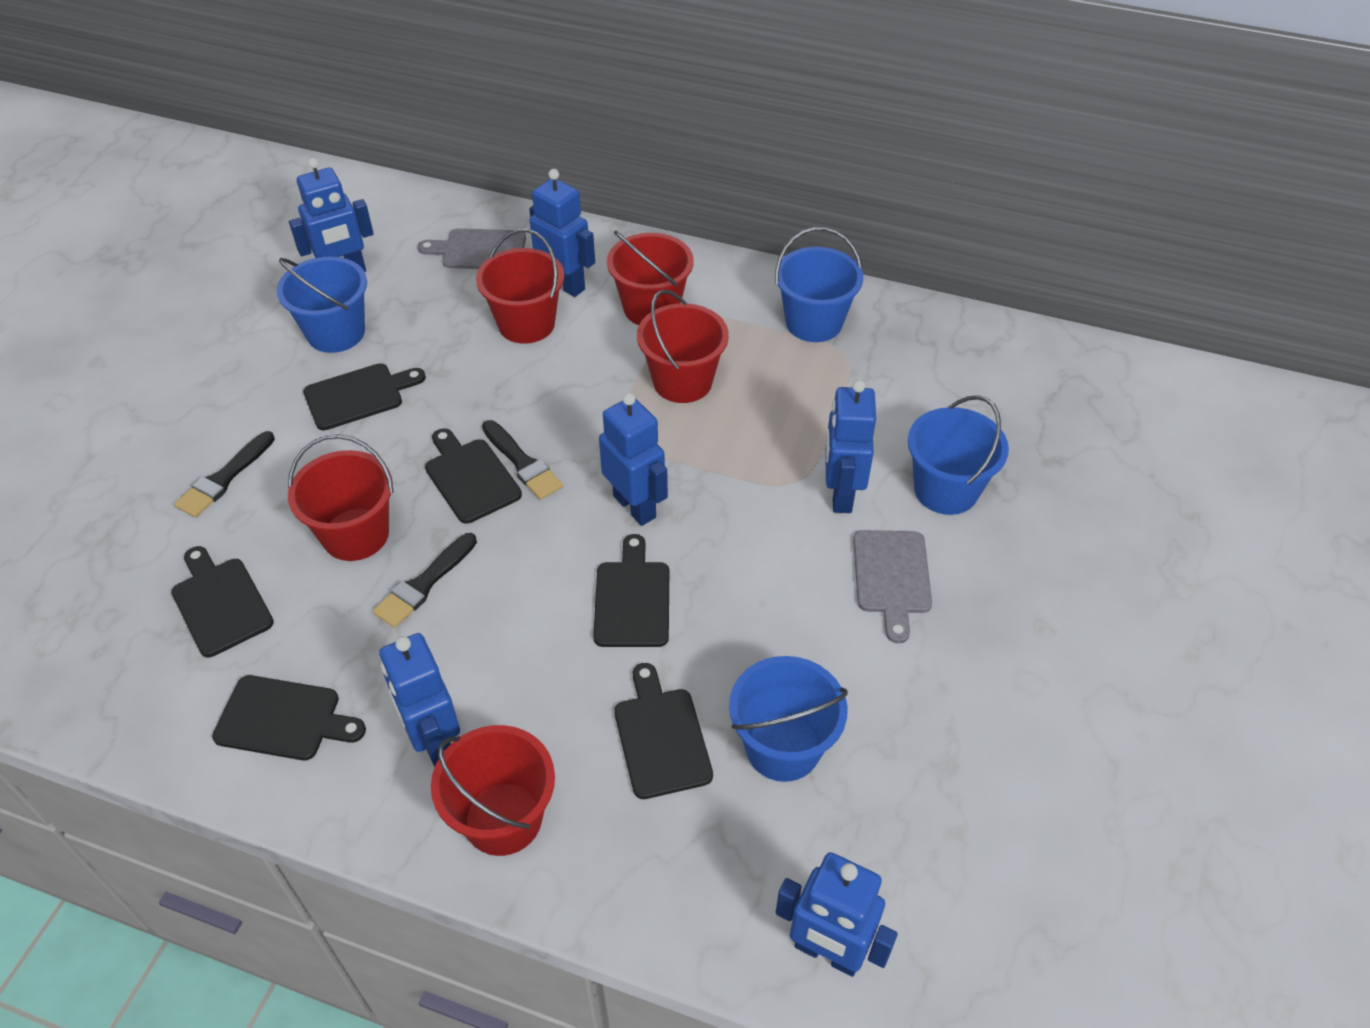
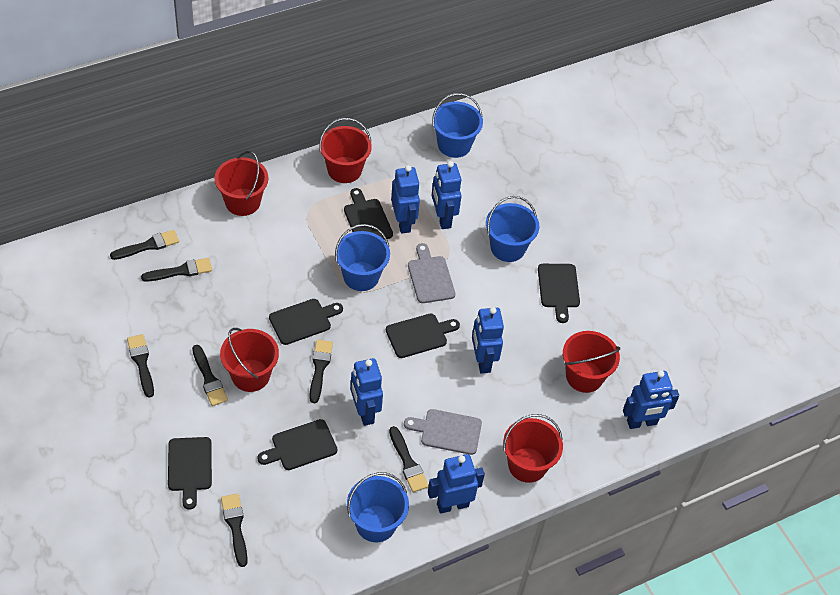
black brush: [174,431,275,518] [373,533,477,628] [482,420,563,500] = 3 -> [110,230,179,260] [127,334,154,397] [141,258,212,282] [192,345,228,406] [221,493,248,567] [309,340,333,403] [389,426,429,492] = 7

